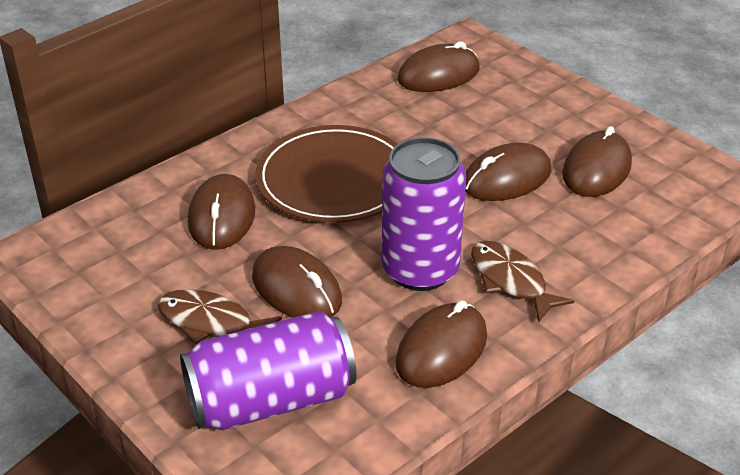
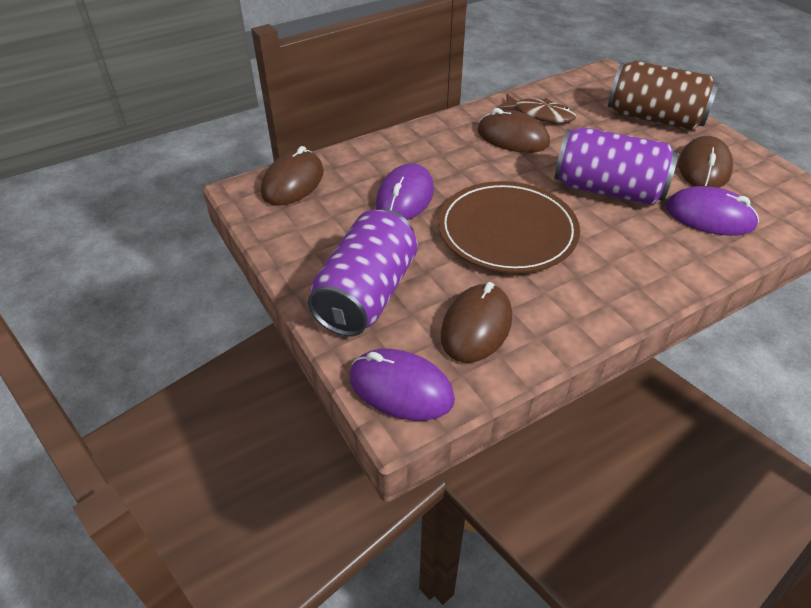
brown can: none = 0 -> [608,61,719,130] = 1
brown fish: [158,289,282,344] [471,241,575,323] = 2 -> [496,94,577,123] = 1
brown mouse: [188,174,255,250] [252,246,342,318] [395,300,487,388] [397,42,480,92] [465,143,552,201] [562,126,632,197] = 6 -> [261,146,324,206] [441,282,512,363] [477,108,550,153] [678,136,733,188] = 4
purple mouse: none = 0 -> [349,349,455,421] [376,163,434,220] [666,186,759,236] = 3

